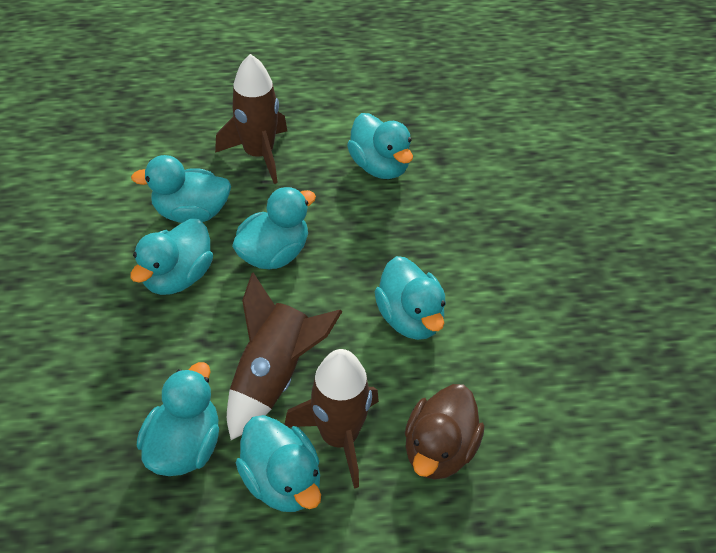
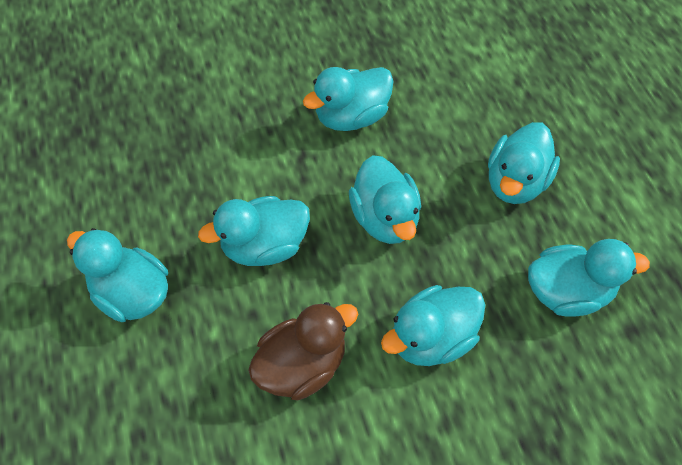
brown rocket: [215,54,287,184] [227,273,342,440] [284,349,379,489] = 3 -> none = 0

